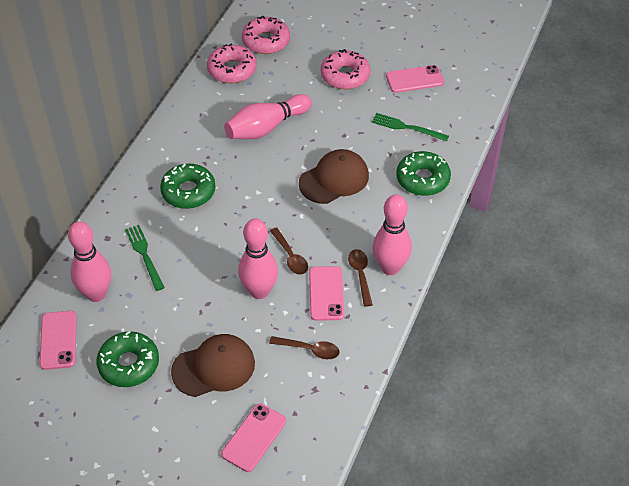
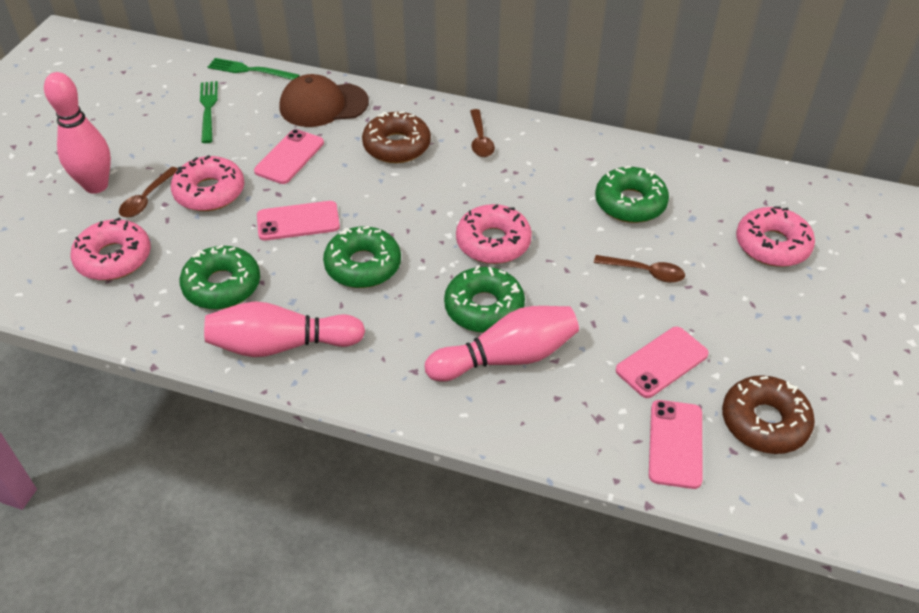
brown cap: [171,334,255,397] [299,149,369,204] = 2 -> [280,74,369,127] = 1
brown donut: none = 0 -> [362,111,431,163] [722,375,815,454] = 2
green donut: [96,331,159,387] [160,164,215,209] [396,151,451,196] = 3 -> [180,245,260,309] [323,226,401,288] [444,265,525,333] [595,166,669,223] = 4
pink bowling pin: [68,221,111,302] [224,94,312,139] [238,219,278,299] [372,194,412,275] = 4 -> [44,72,111,194] [204,301,365,357] [425,306,579,382] = 3
pink donut: [207,43,257,83] [242,16,290,54] [321,49,371,89] = 3 -> [70,217,151,280] [171,155,244,211] [456,204,532,264] [736,206,815,267] = 4

